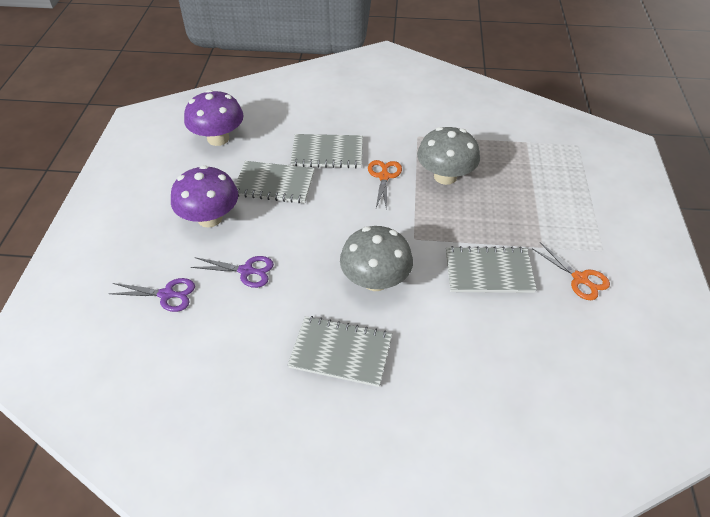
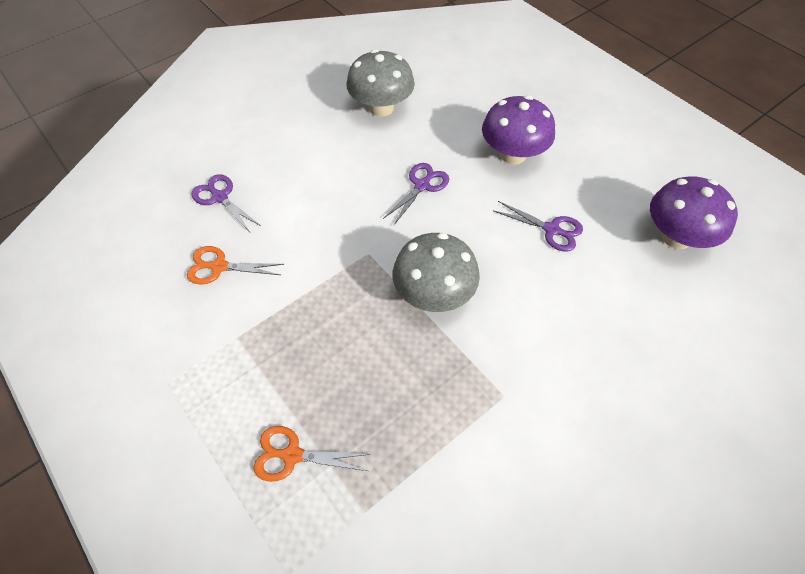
grey notebook: [235,161,315,204] [288,316,392,387] [290,134,363,168] [446,246,537,293] = 4 -> none = 0
purple scissors: [109,278,195,312] [191,256,274,288] = 2 -> [191,174,261,232] [383,163,449,225] [494,201,583,252] = 3

